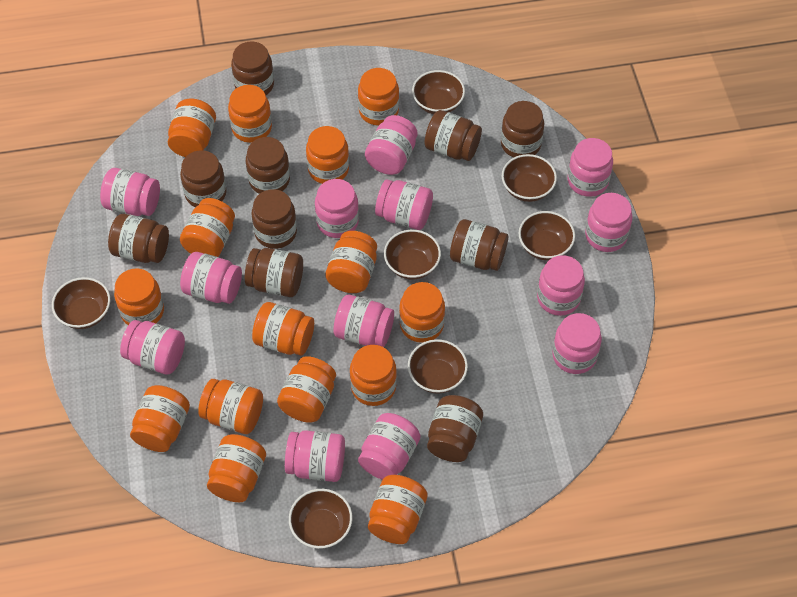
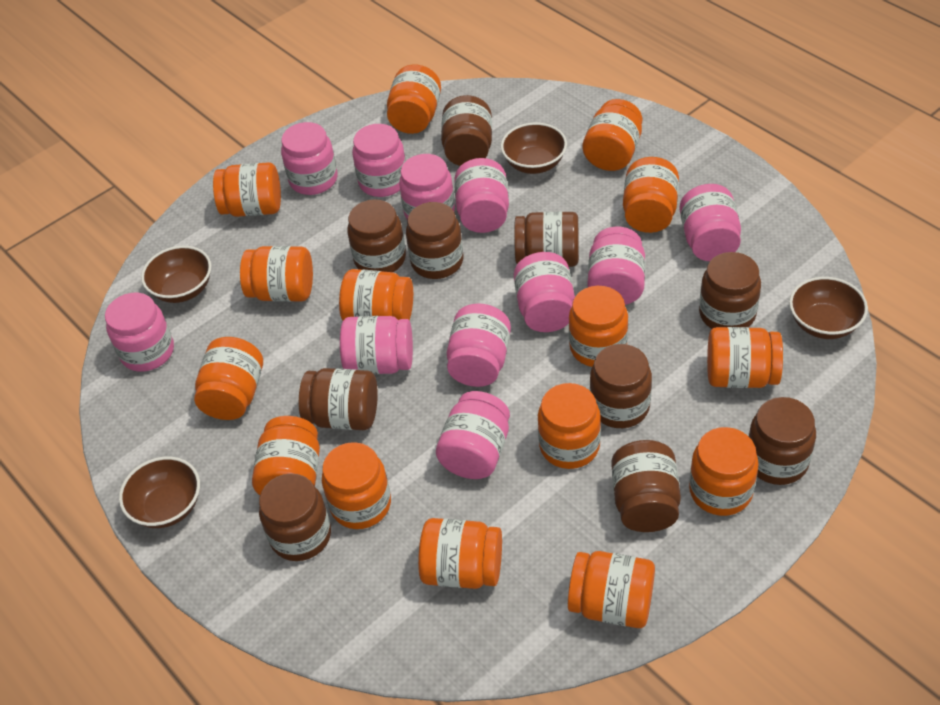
brown bowl: [52,277,110,329] [289,489,353,549] [384,229,441,279] [408,339,468,394] [412,70,465,114] [502,154,557,202] [519,211,575,260] = 7 -> [119,457,200,528] [141,246,211,303] [501,122,567,174] [789,277,868,339] = 4
pink jar: [100,168,160,216] [120,320,185,375] [180,252,242,304] [285,430,345,482] [315,179,359,238] [333,295,394,347] [358,413,420,480] [365,115,417,175] [375,180,433,230] [537,255,585,316] [552,313,602,374] [568,138,613,197] [585,193,633,252] = 13 -> [105,293,174,372] [281,122,338,195] [340,316,413,374] [352,124,406,197] [399,154,455,220] [436,391,510,479] [447,304,511,387] [454,158,509,233] [514,252,575,332] [588,227,645,305] [679,184,741,261] = 11

